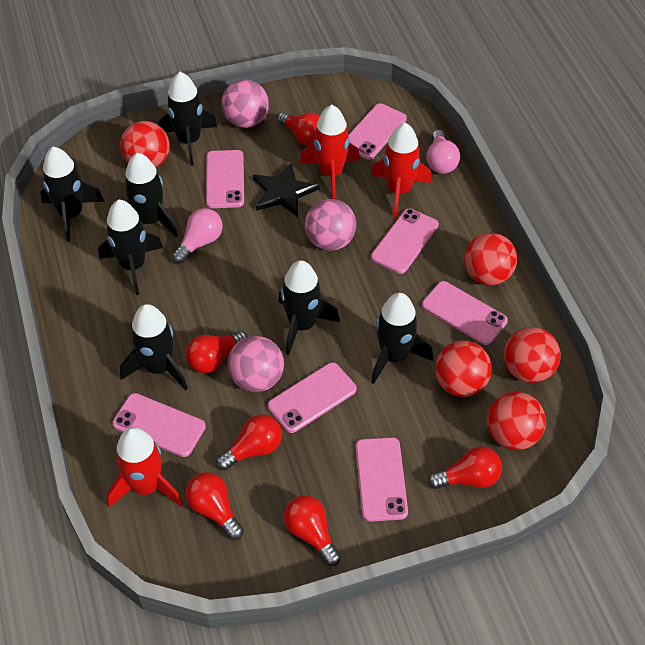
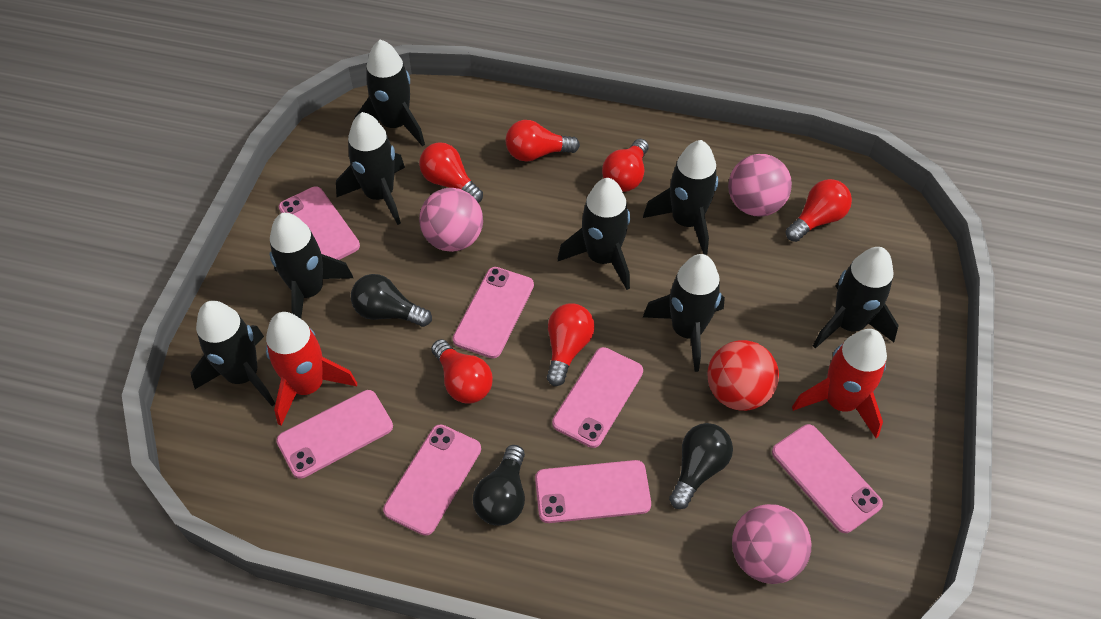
black light bulb: none = 0 -> [351,274,432,327] [473,445,525,526] [669,423,733,509] = 3
black rocket: [40,147,104,242] [98,200,163,295] [120,304,188,391] [125,153,178,238] [158,72,217,166] [278,260,340,355] [371,293,433,384] = 7 -> [191,300,275,406] [270,213,353,319] [336,112,405,225] [354,39,425,147] [558,178,630,290] [643,140,718,255] [643,254,725,372] [813,247,899,349] = 8
black star: [253,162,319,217] = 1 -> none = 0
pink light bulb: [172,208,223,264] [426,130,460,174] = 2 -> none = 0
red ball: [120,121,170,167] [435,340,492,397] [464,233,517,285] [487,392,546,450] [504,327,561,383] = 5 -> [707,340,779,411] = 1
red rocket: [107,427,183,507] [300,105,360,199] [371,122,432,217] = 3 -> [266,312,357,426] [792,329,887,438] = 2

